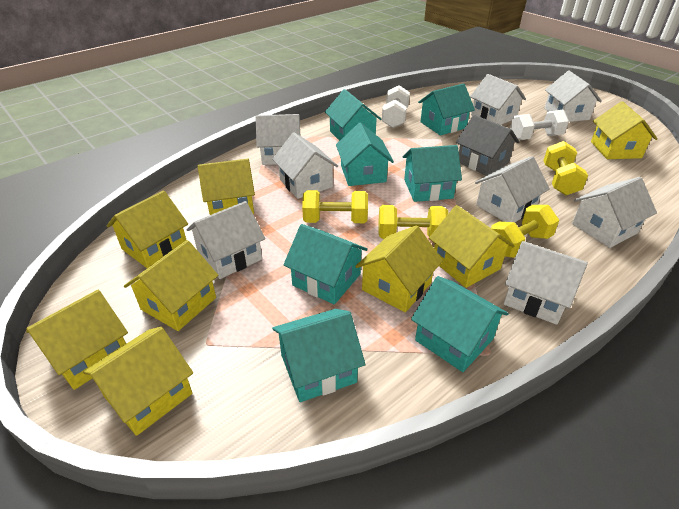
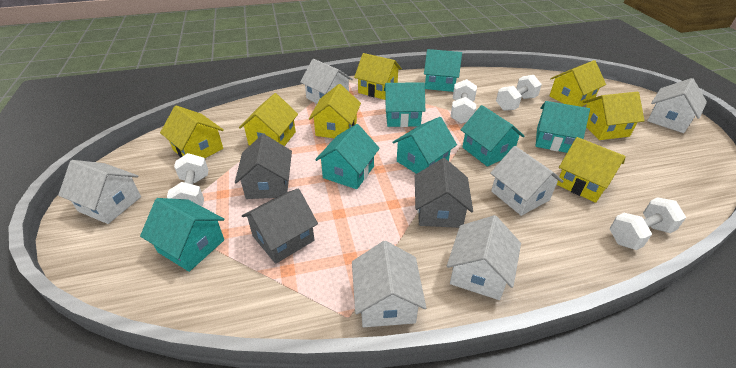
grey house: [456,115,519,176] = 1 -> [235,134,292,199] [242,188,318,264] [415,158,473,228] = 3
white dumbbell: [382,85,410,128] [510,110,569,140] = 2 -> [167,153,208,206] [451,79,477,124] [496,75,542,111] [610,197,686,250] = 4
white house: [187,201,265,279] [255,114,300,165] [272,132,338,199] [470,74,526,125] [475,156,550,222] [504,241,588,325] [544,71,602,122] [572,177,657,248] = 8 -> [58,160,141,224] [300,59,353,103] [352,241,426,327] [447,215,521,300] [490,146,564,216] [647,78,707,133] = 6
yellow dumbbell: [302,190,368,223] [379,205,448,239] [491,205,559,258] [543,141,588,195] = 4 -> none = 0
yellow house: [26,290,128,390] [83,327,193,436] [107,190,188,268] [124,240,218,331] [198,159,255,215] [355,225,443,312] [429,205,515,288] [591,101,658,159] = 8 -> [160,105,224,158] [239,93,298,146] [309,84,361,138] [354,53,402,100] [549,60,606,107] [556,137,626,203] [583,92,644,140] = 7

